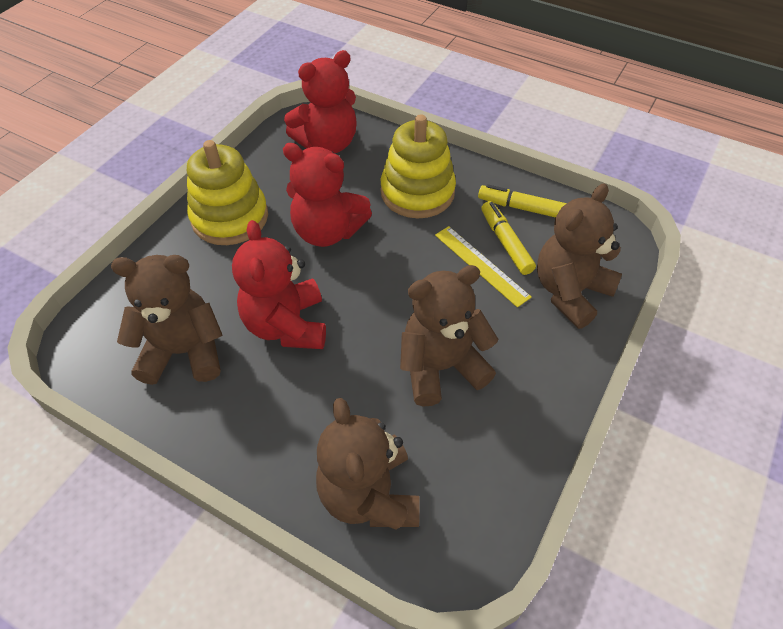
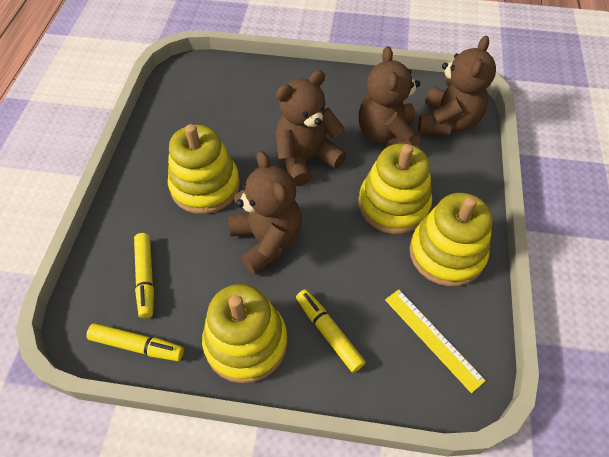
red teddy bear: [232,220,326,349] [283,143,372,247] [284,50,356,153] = 3 -> none = 0
yellow marker: [478,184,567,218] [481,201,536,275] = 2 -> [86,323,184,361] [134,233,154,318] [296,289,366,373] = 3
yellow stacking toy: [187,140,268,245] [381,115,456,218] = 2 -> [168,124,240,214] [202,284,288,383] [358,144,432,234] [410,193,492,286] = 4

